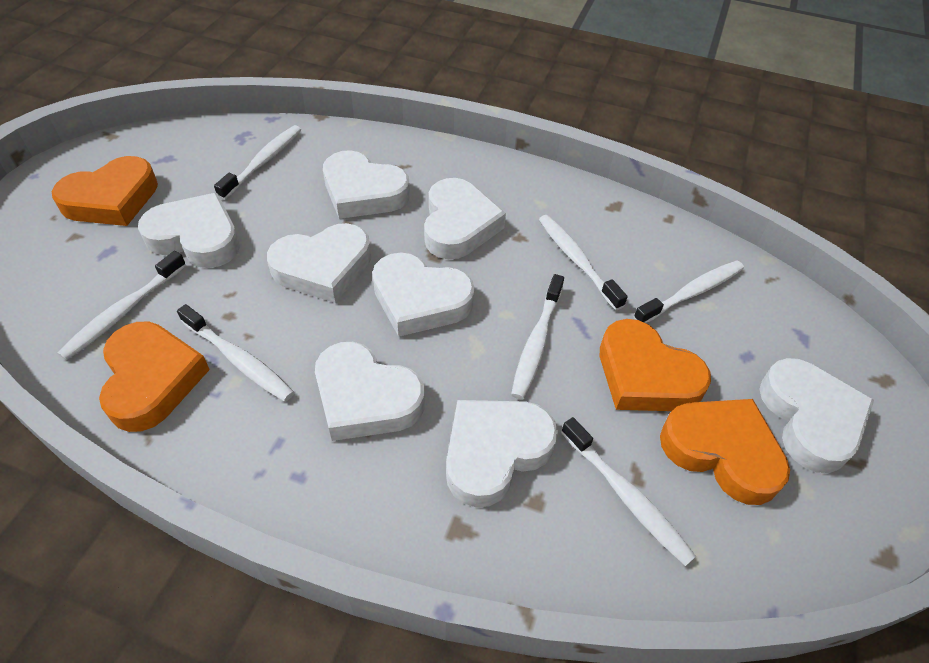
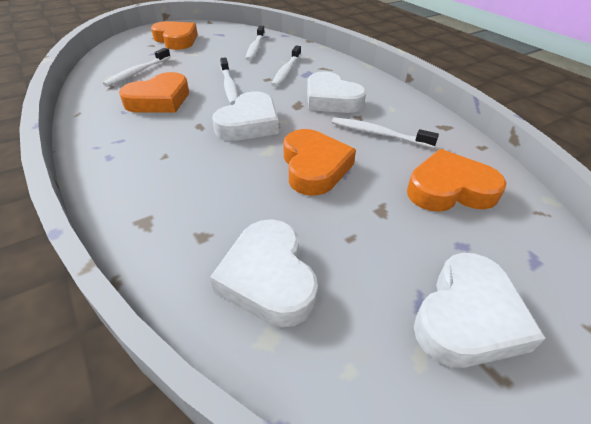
white heart: [138,193,240,268] [267,223,371,303] [315,342,425,441] [323,150,410,219] [372,253,475,337] [424,178,506,259] [446,400,558,507] [760,358,874,473] = 8 -> [210,219,318,327] [212,91,279,141] [307,72,366,113] [414,253,546,368] = 4
white toothbrush: [58,251,186,360] [177,304,294,402] [214,125,301,200] [511,274,564,400] [539,215,628,310] [561,417,696,566] [633,260,744,323] = 7 -> [103,48,171,87] [220,57,238,105] [245,26,265,61] [271,46,301,87] [332,117,439,148] = 5

